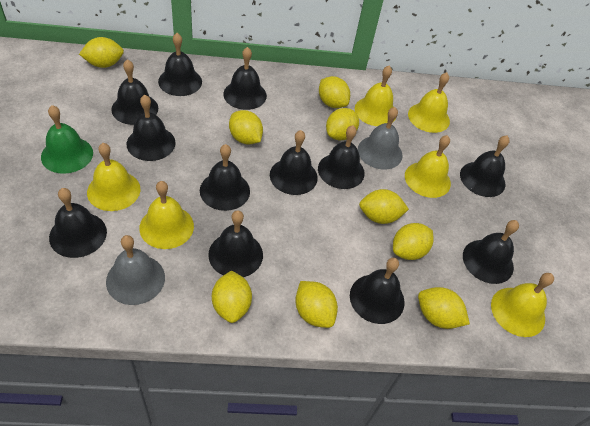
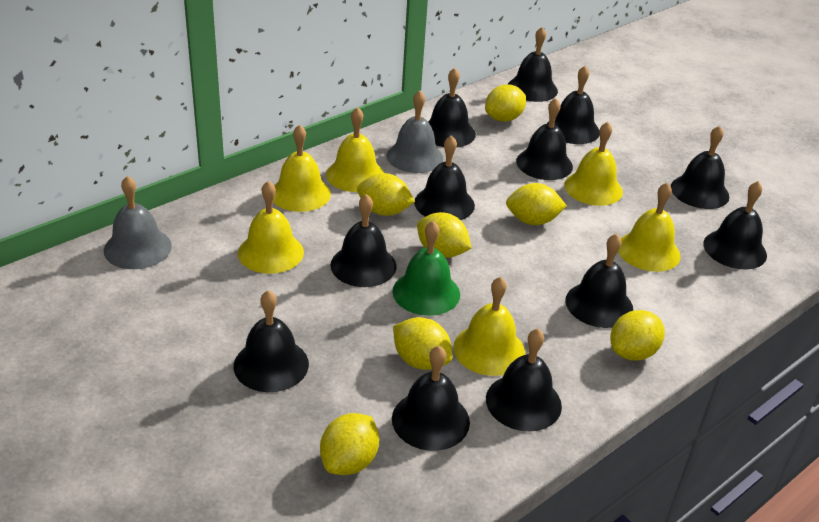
yellow lemon: [79,37,124,68] [212,271,252,323] [229,110,263,145] [295,281,338,328] [319,76,350,108] [326,108,359,141] [359,189,409,224] [393,223,434,260] [418,287,470,329] = 9 -> [320,413,379,475] [357,173,415,216] [393,317,453,370] [417,212,471,258] [485,85,526,122] [506,183,567,225] [610,310,665,361] = 7

